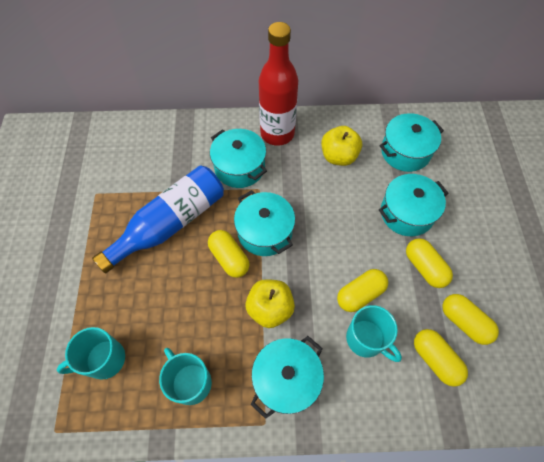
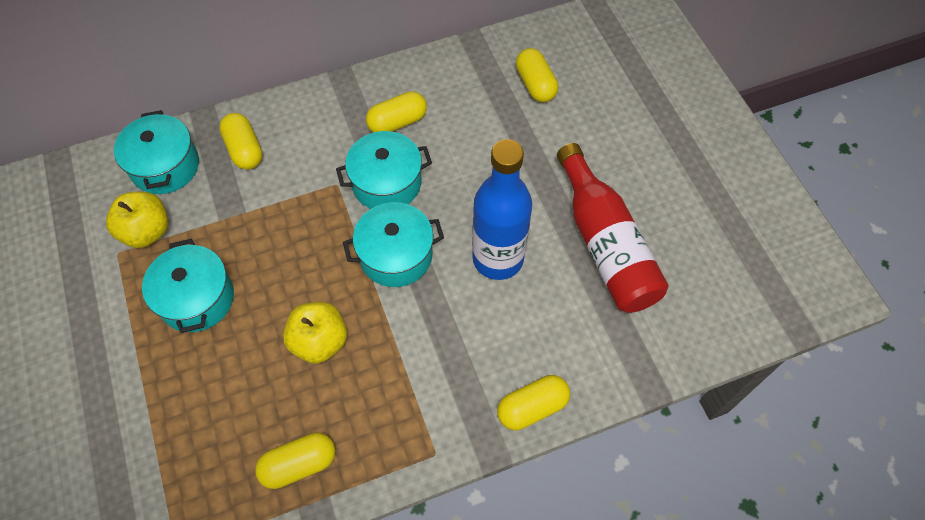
turquoise mug: [56,327,125,380] [159,348,212,405] [346,305,402,362] = 3 -> none = 0
turquoise pot: [210,129,267,188] [234,190,295,256] [251,336,324,419] [379,113,444,172] [379,174,448,236] = 5 -> [114,110,199,194] [142,239,234,333] [336,131,432,209] [343,202,444,287] = 4

